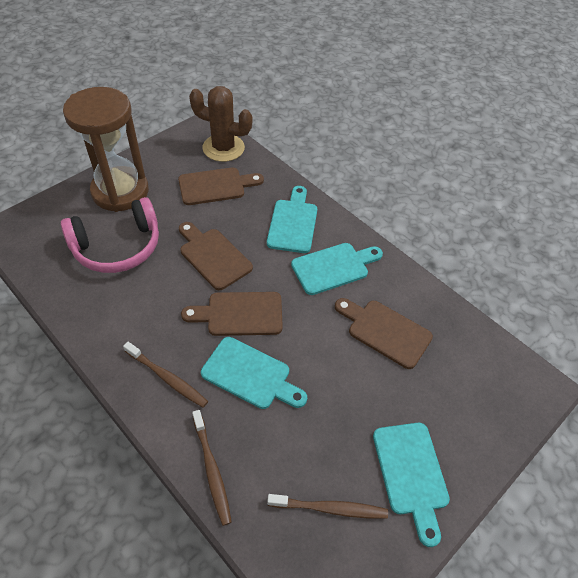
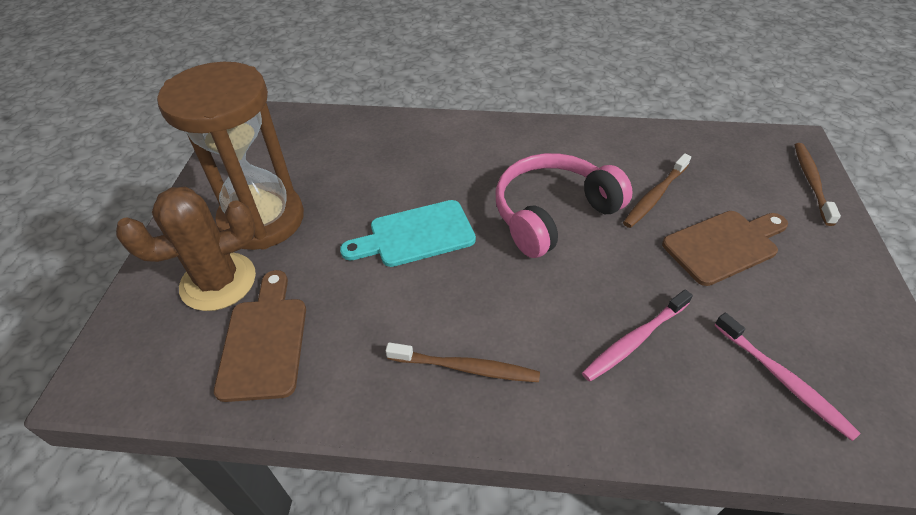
brown cutting board: [178,167,264,205] [179,222,253,290] [181,292,283,336] [335,298,433,369] = 4 -> [214,270,306,402] [662,211,788,286] = 2
pink toothbrush: none = 0 -> [582,289,693,382] [714,312,861,441] = 2
turquoise cutting board: [201,337,307,409] [267,186,317,253] [291,243,383,295] [373,423,450,547] = 4 -> [340,200,476,267] = 1

